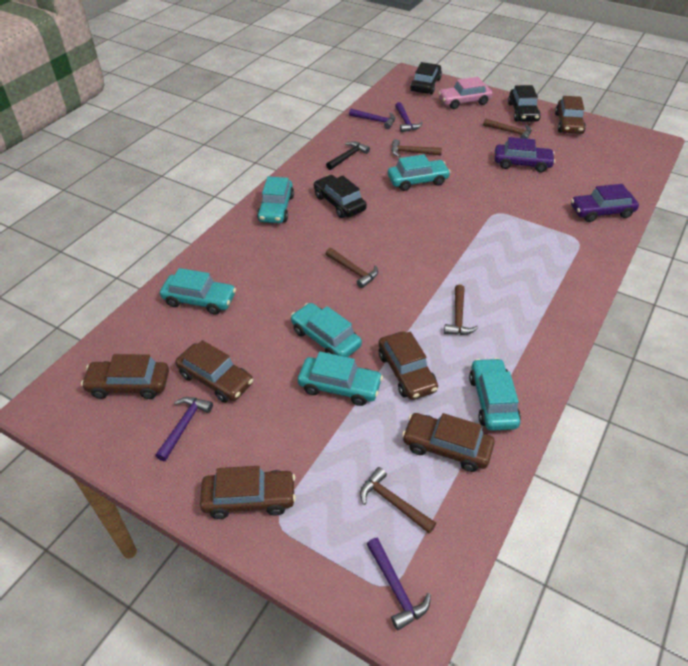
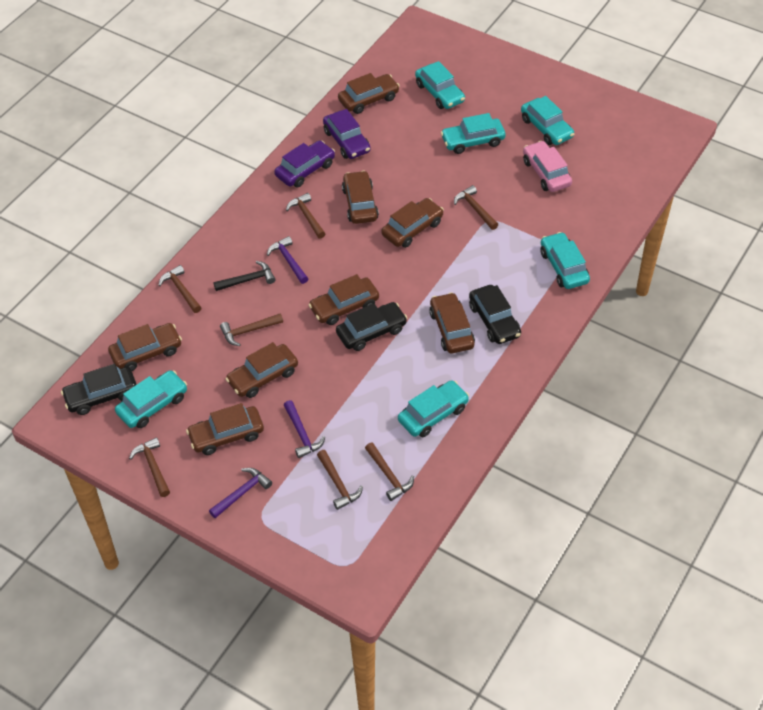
brown car: [81,354,169,399] [175,340,253,403] [200,466,296,519] [379,331,438,400] [402,413,495,472] [555,96,586,134] = 6 -> [108,323,182,371] [186,403,264,455] [225,342,298,398] [308,274,379,325] [338,73,400,114] [342,171,379,224] [381,198,444,248] [429,292,475,353] = 8
brown hammer: [325,248,378,288] [360,467,436,533] [392,139,442,157] [444,285,478,335] [483,118,531,139] = 5 -> [129,437,170,497] [158,265,202,313] [220,313,283,346] [286,193,326,239] [317,450,363,510] [365,442,414,501] [454,185,498,230] = 7
purple hammer: [155,397,213,461] [349,109,395,129] [367,538,431,630] [395,102,423,132] = 4 -> [209,468,272,518] [267,236,308,284] [284,400,325,458] = 3

